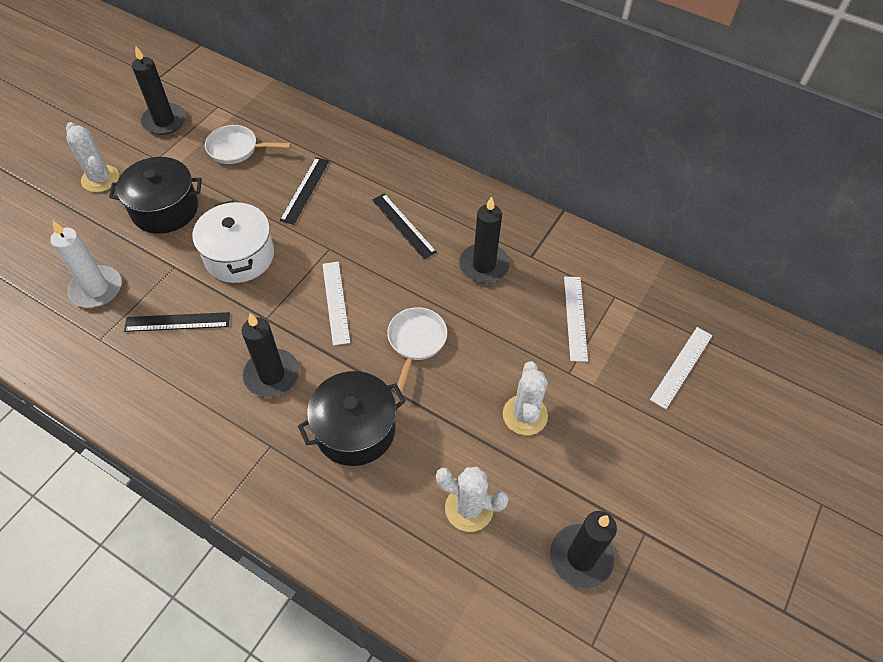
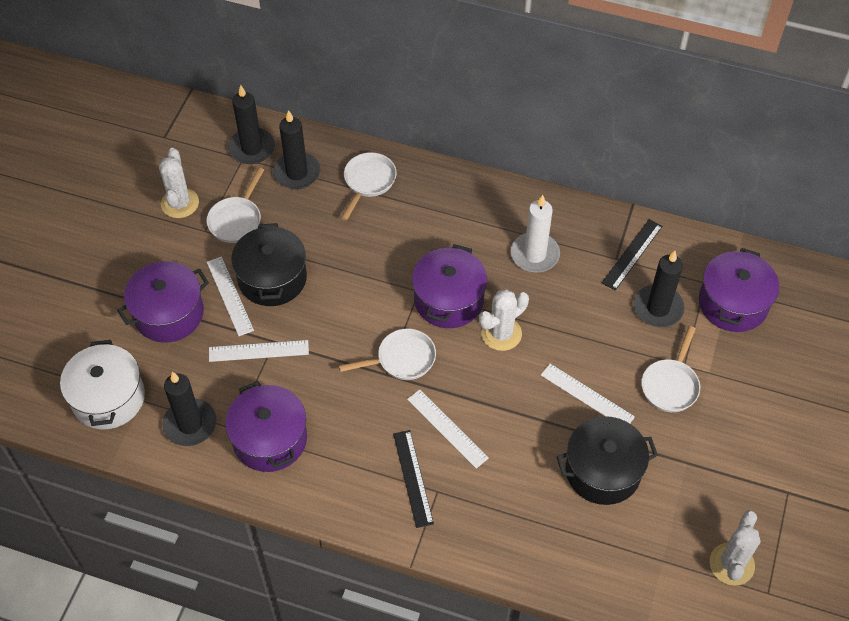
black ruler: [124,312,230,332] [280,157,329,225] [372,193,437,259] = 3 -> [393,430,434,528] [602,219,662,291] = 2
purple pot: none = 0 -> [117,261,209,343] [225,381,307,472] [412,244,487,328] [699,248,779,332] = 4
white pan: [205,125,291,164] [387,307,447,394] = 2 -> [207,167,264,243] [339,329,436,380] [341,152,397,220] [641,326,700,412] = 4
white ruler: [322,262,350,346] [564,277,588,362] [650,327,712,409] = 3 -> [207,257,254,336] [209,340,309,362] [407,389,489,469] [541,364,635,423] = 4

